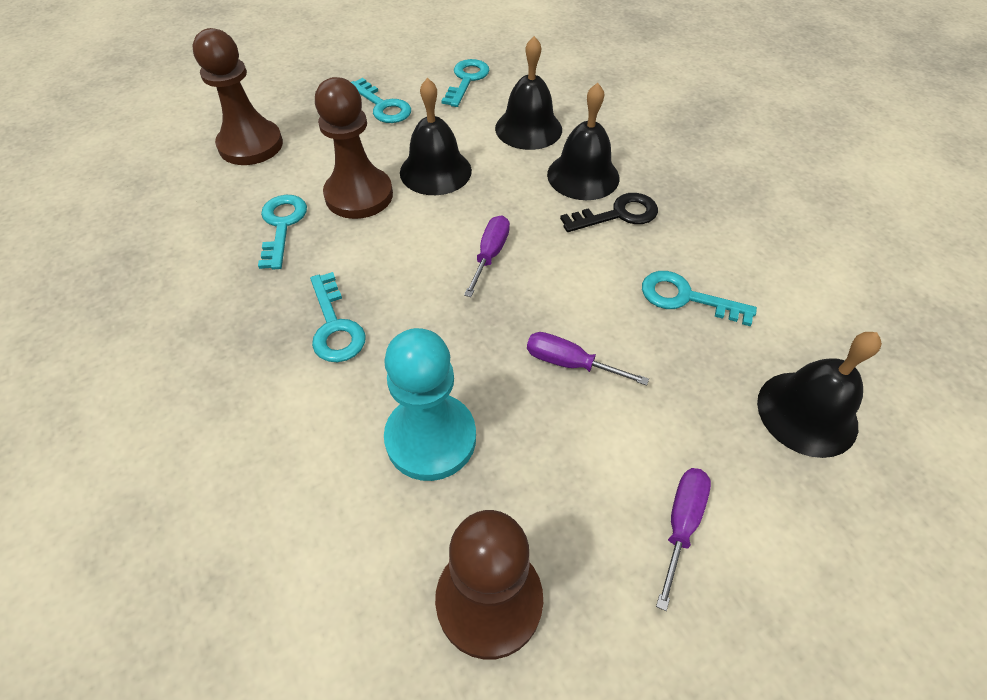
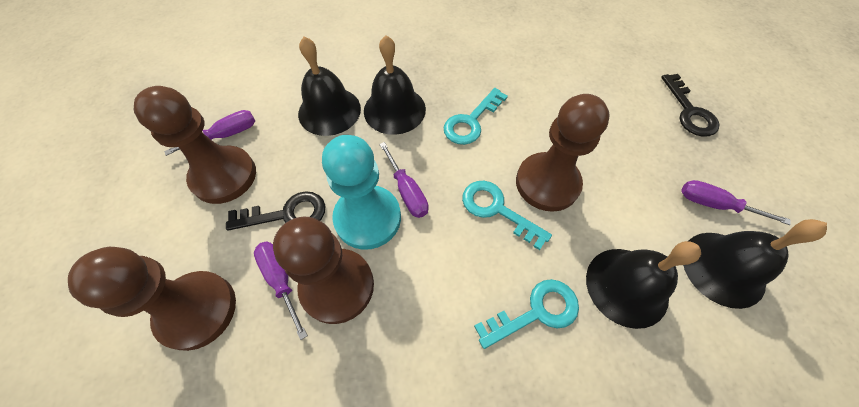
black key: [560,193,658,232] = 1 -> [226,191,325,231] [661,74,720,137] = 2
brown pawn: [192,28,283,165] [315,77,393,219] [435,510,543,660] = 3 -> [68,247,236,351] [134,86,256,204] [273,217,374,324] [516,94,610,212] = 4
purple screwdriver: [464,215,510,297] [527,332,649,386] [656,468,711,611] = 3 -> [164,110,255,156] [254,241,308,340] [379,142,429,218] [681,180,791,225] = 4
turquoise key: [258,195,307,270] [310,272,366,362] [351,78,411,123] [441,59,490,107] [642,271,757,326] = 5 -> [444,88,508,145] [462,181,552,250] [474,279,579,349] = 3

